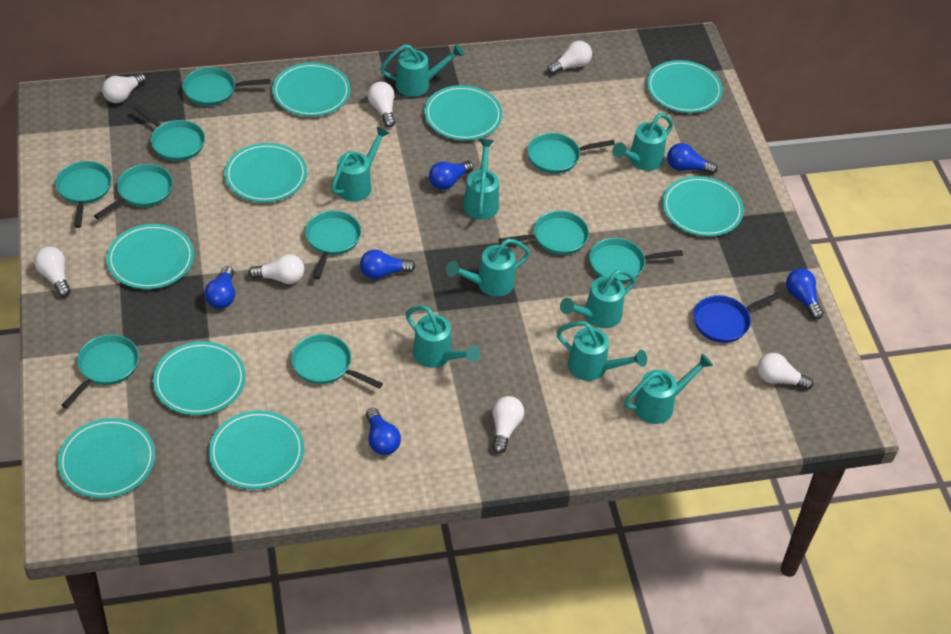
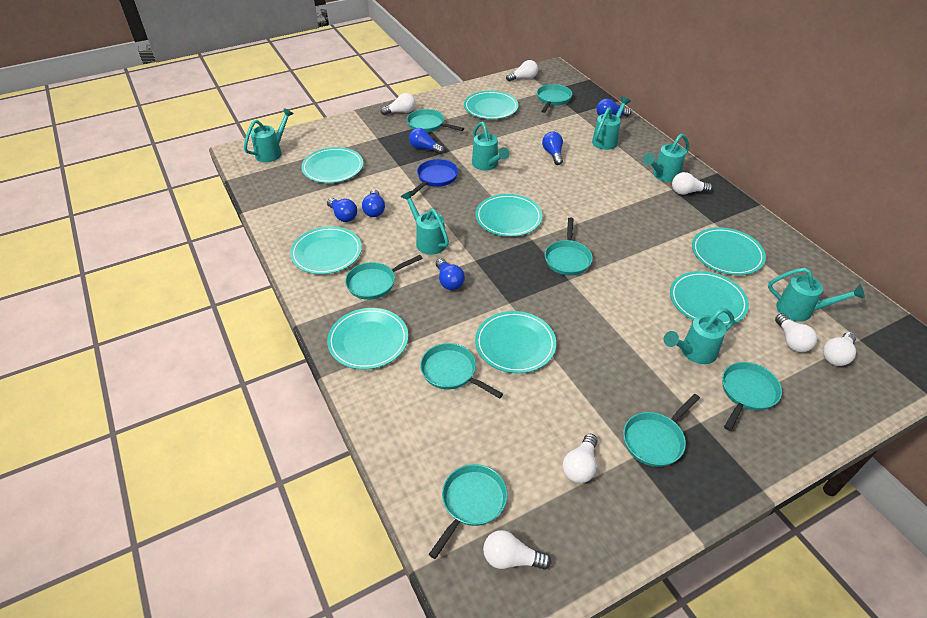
turquoise pan: [55,161,112,228] [61,334,139,408] [94,164,173,219] [133,104,205,161] [183,67,271,106] [291,334,383,389] [305,211,361,279] [499,211,589,255] [527,133,615,174] [589,238,683,283] = 10 -> [345,255,423,300] [407,109,464,132] [420,343,503,399] [429,464,508,559] [537,84,572,113] [545,217,593,275] [623,394,700,467] [722,362,782,431] = 8
turquoise plate: [58,418,155,498] [107,224,194,289] [153,341,246,415] [209,410,304,490] [224,143,307,202] [272,62,351,117] [424,85,503,140] [647,60,723,113] [662,176,744,237] = 9 -> [290,227,362,274] [301,147,363,183] [327,308,408,370] [464,91,518,119] [475,194,542,237] [475,311,556,373] [670,271,749,326] [692,227,766,275] = 8
turquoise watering can: [331,126,389,202] [380,44,464,97] [406,305,480,368] [446,239,530,297] [463,139,499,220] [556,321,647,381] [560,269,636,328] [613,113,673,171] [624,353,713,424] = 9 -> [244,108,294,162] [401,191,449,255] [472,122,510,170] [592,97,631,150] [643,134,689,182] [664,308,735,364] [768,268,865,322] = 7

